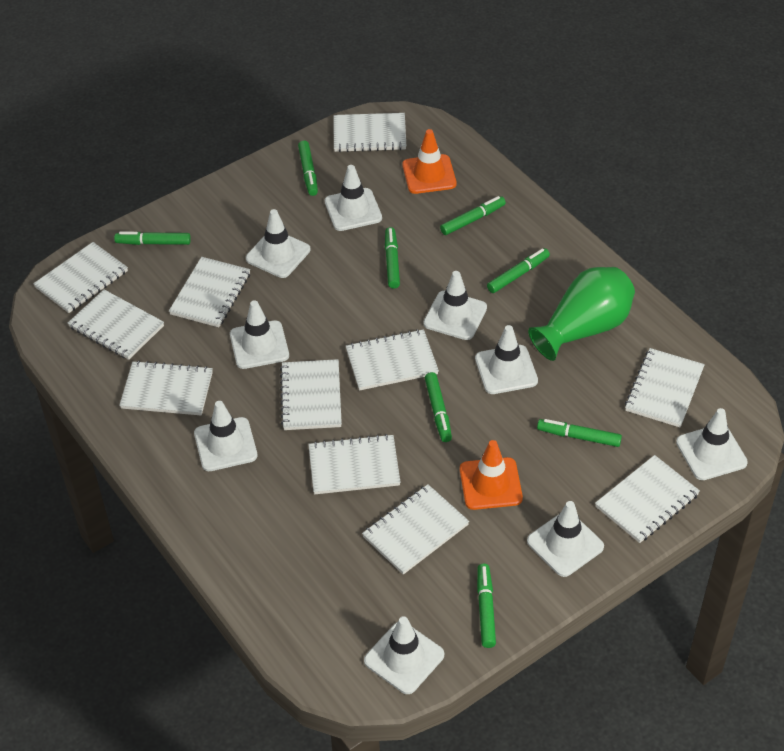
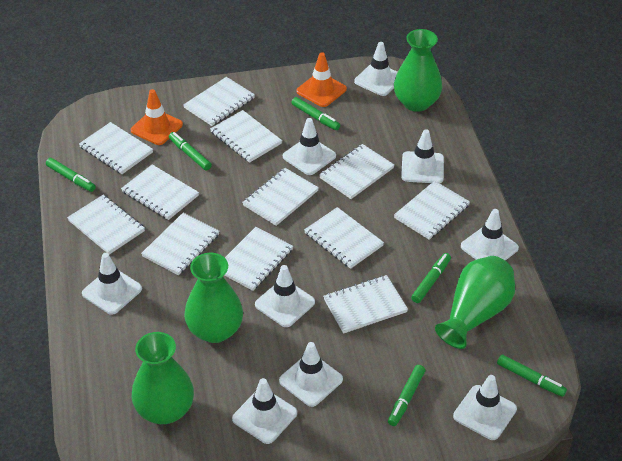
green marker: [114,232,191,245] [298,141,318,196] [385,227,400,289] [425,372,452,442] [440,196,506,235] [477,564,496,648] [487,248,550,293] [537,419,622,447] = 8 -> [46,158,96,192] [169,132,212,170] [291,97,340,130] [388,365,425,426] [411,253,451,303] [497,354,567,397] = 6
green vase: [528,267,635,361] = 1 -> [132,332,194,424] [184,253,243,343] [394,29,442,112] [435,256,515,349] = 4
white notebook: [33,242,128,313] [68,289,164,360] [119,360,213,415] [169,257,250,327] [280,359,342,430] [308,434,401,494] [333,113,406,152] [346,329,439,391] [362,484,469,575] [595,455,700,543] [625,348,705,427] = 11 -> [67,195,145,254] [79,122,153,174] [121,165,199,220] [141,213,220,275] [183,77,255,126] [210,110,282,163] [224,227,293,291] [242,168,319,226] [304,207,384,269] [319,144,394,199] [323,275,408,334] [394,181,470,240] = 12

